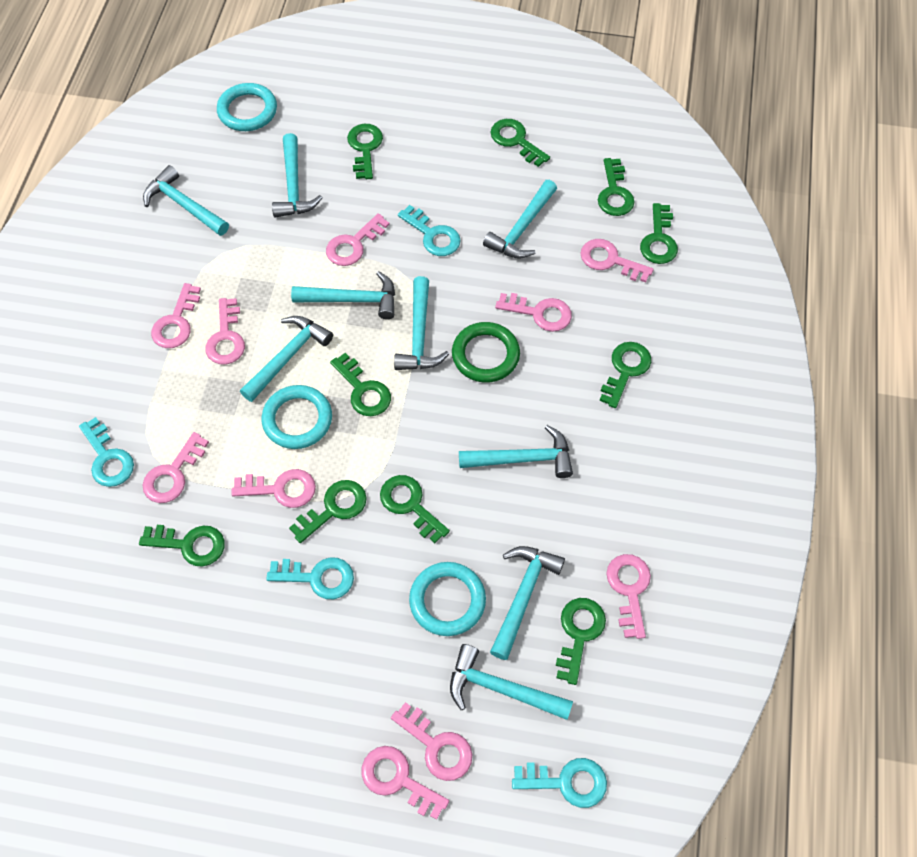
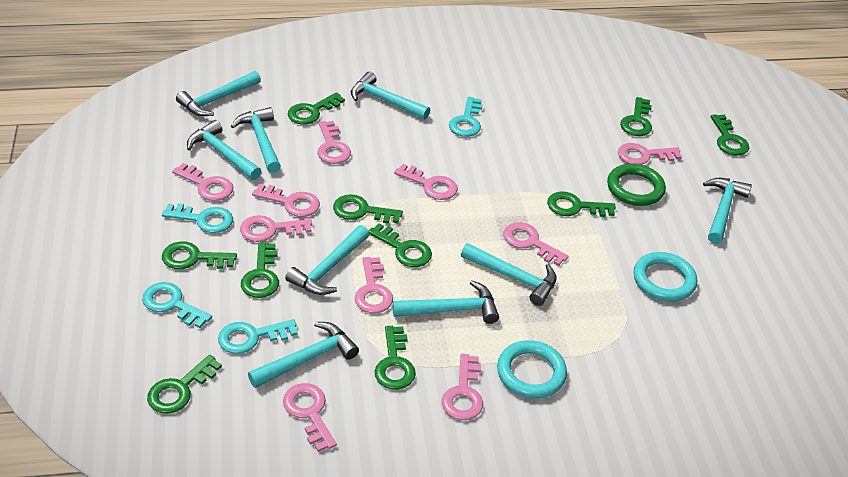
turquoise ring: [217,83,277,131] [262,385,332,449] [409,562,486,636] = 3 -> [497,340,567,399] [633,252,697,301] = 2

